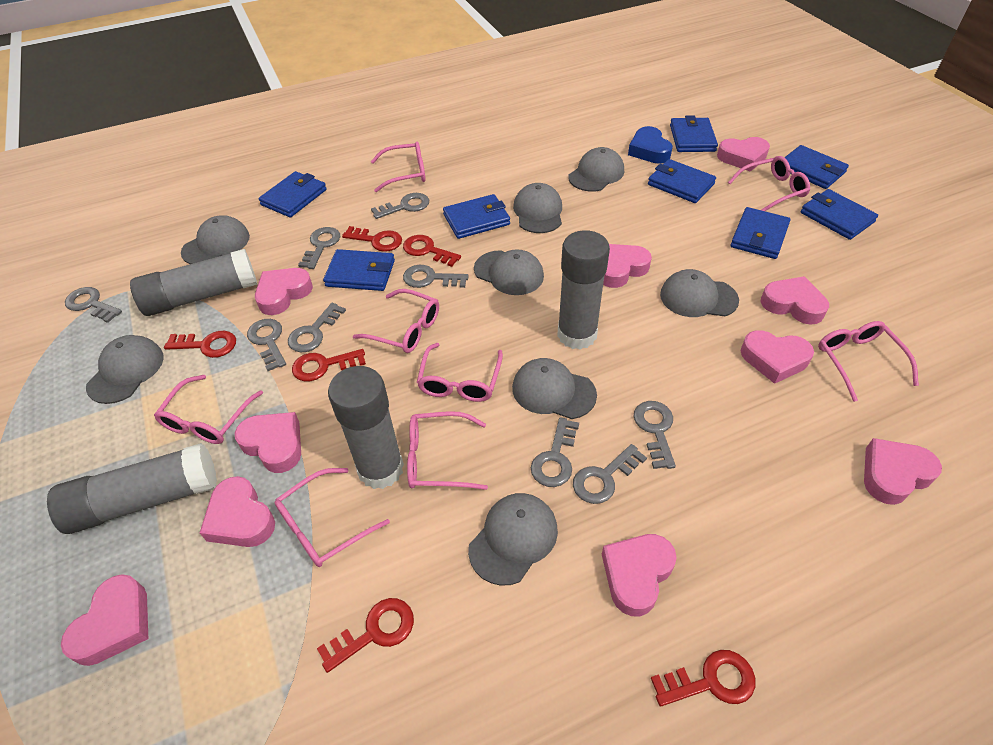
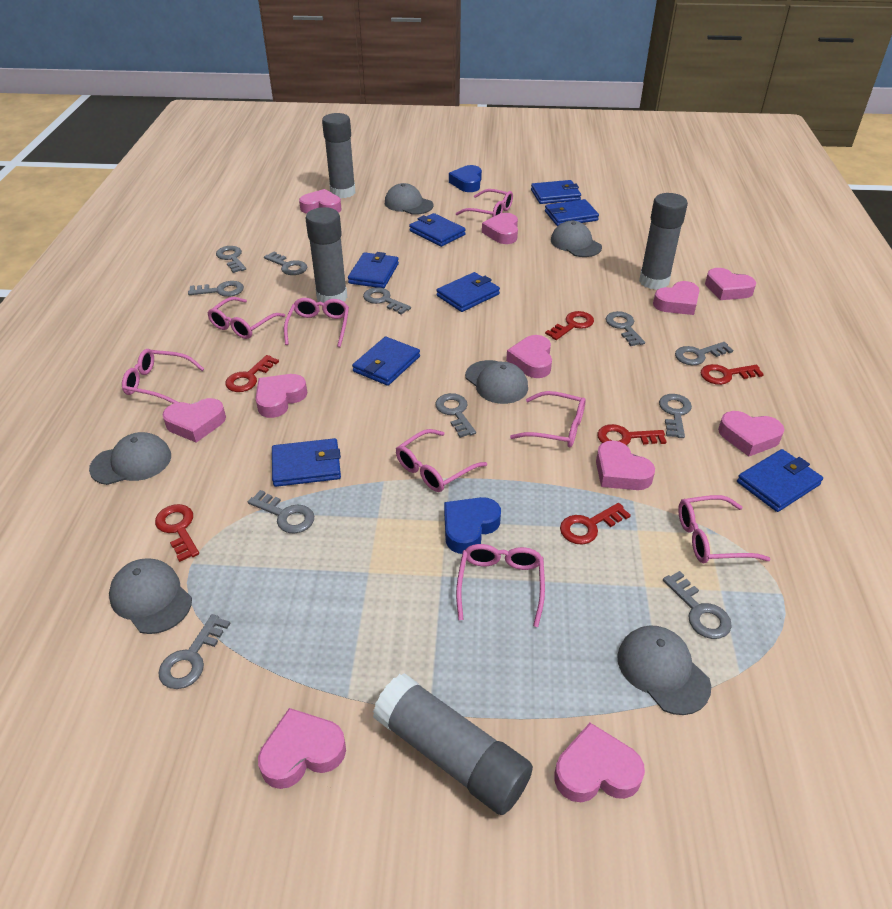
blue heart: [628,126,673,164] = 1 -> [444,497,501,554] [449,165,482,192] = 2
grey cap: [86,335,164,404] [181,215,250,264] [468,493,558,586] [474,249,544,295] [512,358,597,419] [513,183,562,233] [568,147,624,192] [660,269,739,317] = 8 -> [89,432,171,485] [109,558,192,634] [385,183,434,215] [465,360,528,404] [551,221,602,257] [617,625,711,715] = 6
grey key: [65,287,122,323] [247,319,286,371] [288,303,346,352] [298,227,340,269] [371,193,429,219] [403,265,469,288] [531,417,579,487] [573,444,647,504] [633,401,676,469] = 9 -> [158,614,231,689] [188,281,244,297] [216,246,246,273] [248,490,314,534] [264,251,307,275] [363,287,411,315] [435,393,476,438] [606,311,645,346] [659,394,692,438] [663,571,732,639] [675,342,733,365] = 11
pink heart: [61,574,148,666] [200,476,275,547] [235,412,301,473] [255,268,313,315] [602,534,677,616] [603,244,652,288] [717,137,770,172] [740,330,814,384] [761,276,829,325] [864,438,942,505] = 10 -> [162,398,226,443] [255,374,307,418] [258,708,346,789] [299,189,341,213] [482,213,518,244] [506,335,552,378] [554,723,645,802] [596,441,655,490] [653,281,700,315] [705,268,756,300] [718,411,785,457] = 11

